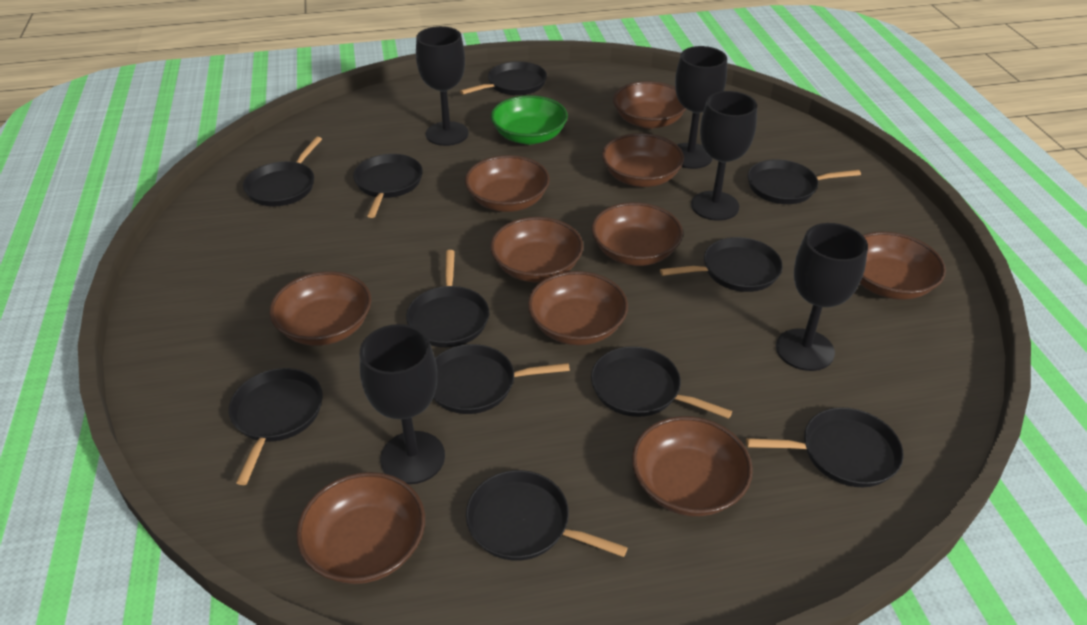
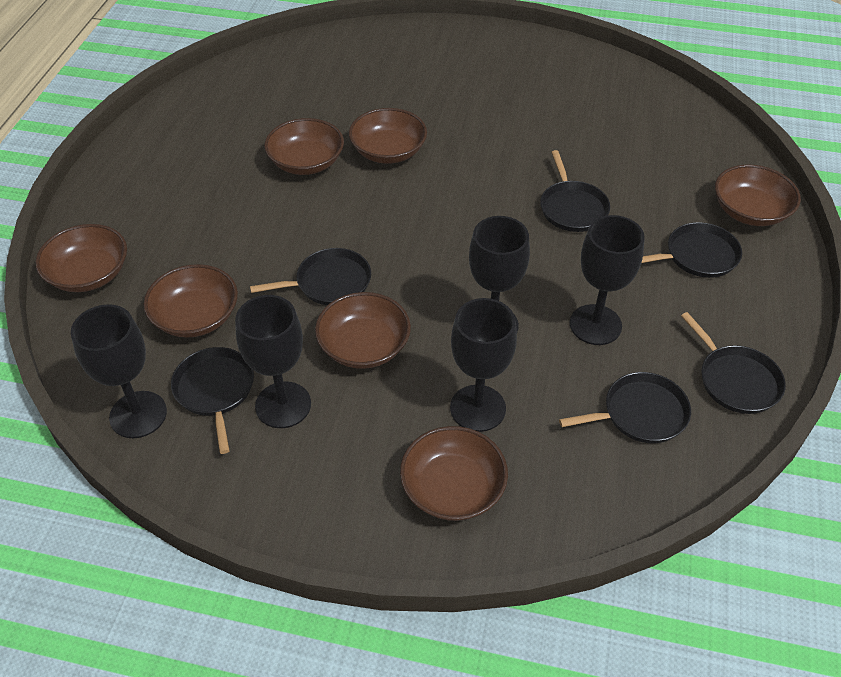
black pan: [229,368,323,485] [243,137,322,206] [353,154,423,218] [406,250,489,347] [433,344,570,414] [460,61,547,95] [466,470,628,561] [591,346,732,419] [660,237,783,292] [746,407,904,487] [748,159,861,204] = 11 -> [171,347,254,454] [250,248,371,305] [540,150,610,232] [559,372,691,443] [642,222,742,278] [681,312,786,414] = 6
brown bowl: [269,271,372,346] [296,472,425,584] [465,155,550,212] [490,217,583,282] [528,271,628,345] [591,202,683,266] [602,133,684,187] [613,81,686,129] [632,416,753,516] [860,232,946,300] = 10 -> [35,224,127,292] [144,264,238,338] [264,118,344,175] [315,292,411,369] [349,108,427,164] [400,426,508,521] [715,165,801,226] = 7
green bowl: [491,95,568,144] = 1 -> none = 0

